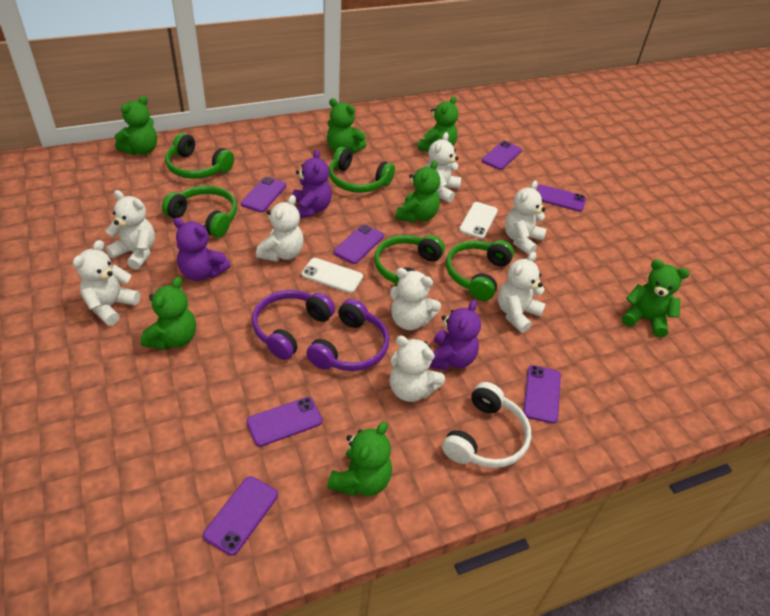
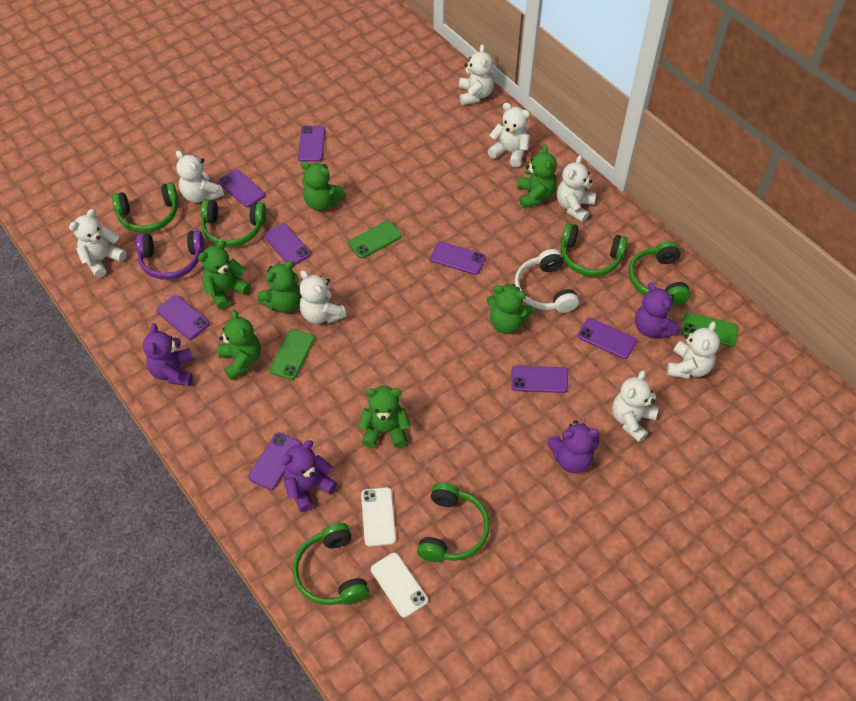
green headphones: [162,186,237,237] [165,133,234,179] [329,147,395,193] [374,235,445,287] [446,240,514,301] = 5 -> [112,182,179,233] [200,199,266,247] [293,523,369,605] [417,482,490,562] [561,223,628,276] [629,241,691,305] = 6
green phone: none = 0 -> [269,329,315,380] [348,221,402,258] [681,313,739,347] = 3
purple headphones: [252,290,335,360] [306,299,389,371] = 2 -> [136,231,204,280] = 1
purple phone: [203,476,278,556] [241,177,286,212] [247,397,322,447] [334,224,384,264] [482,141,522,170] [523,365,561,424] [537,185,586,212] = 7 -> [157,295,209,339] [218,169,265,207] [248,432,301,490] [264,224,311,265] [298,126,325,162] [430,242,486,275] [511,366,568,393] [578,318,637,359] = 8
purple teddy bear: [173,218,231,281] [292,150,332,218] [430,300,481,371] = 3 -> [143,323,193,386] [282,440,337,512] [547,421,600,473] [635,282,680,339] = 4

